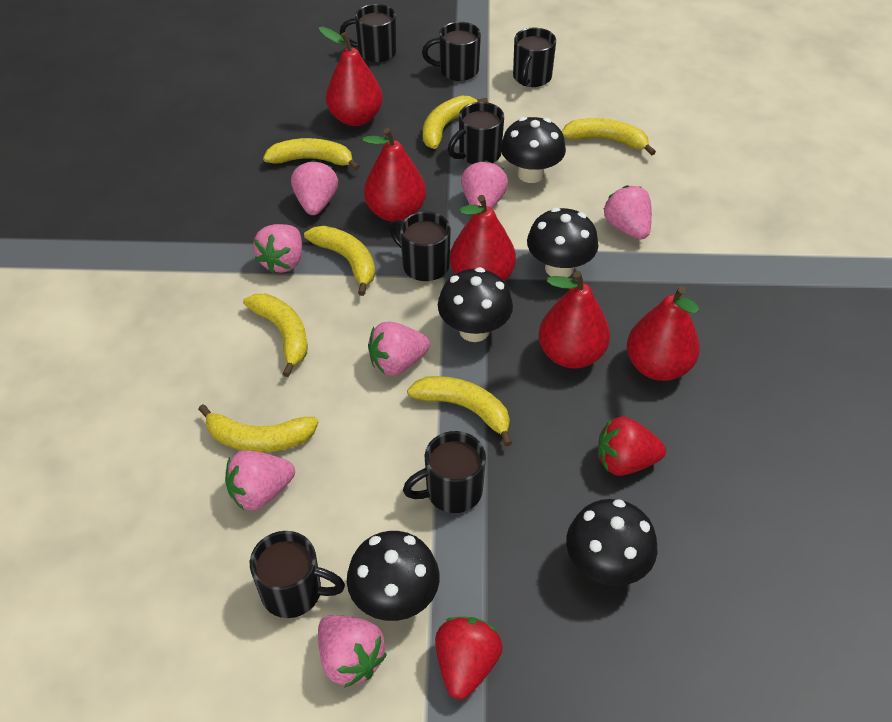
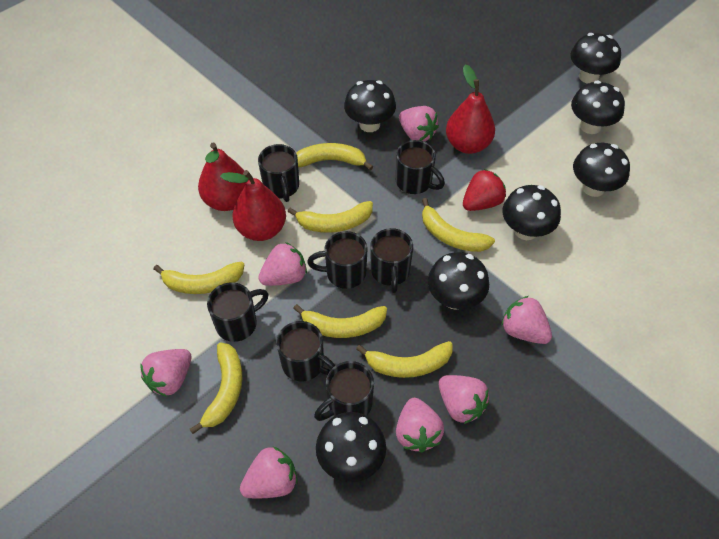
black mushroom: [347,531,440,621] [438,267,513,342] [501,117,566,183] [527,207,599,277] [566,499,657,586] = 5 -> [316,412,386,483] [344,80,396,132] [428,252,489,310] [502,185,561,240] [570,33,621,84] [571,81,625,134] [573,143,630,197] = 7
red pear: [319,27,383,126] [362,127,426,222] [450,195,516,281] [539,271,610,368] [627,286,700,381] = 5 -> [198,142,249,211] [220,170,286,241] [446,64,495,154] = 3
red strawberry: [435,617,503,699] [598,416,666,476] = 2 -> [463,169,506,211] = 1

